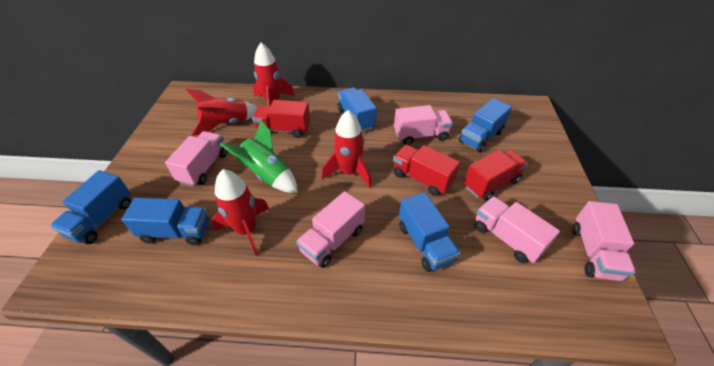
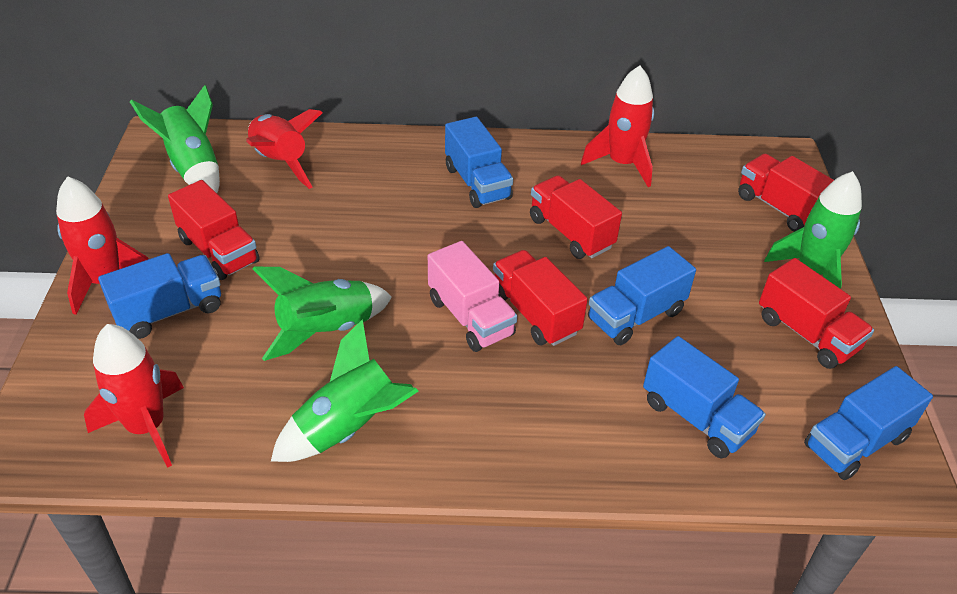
green rocket: [220,120,298,193] = 1 -> [130,85,220,193] [253,266,392,361] [271,319,419,462] [764,171,862,289] = 4
pink truck: [165,131,227,187] [296,191,365,268] [394,105,453,145] [475,196,560,263] [572,201,636,281] = 5 -> [428,241,517,352] = 1
red truck: [252,100,310,138] [393,145,460,196] [464,150,528,201] = 3 -> [168,180,260,280] [493,250,588,346] [530,175,622,259] [738,154,834,232] [759,258,874,369] = 5

